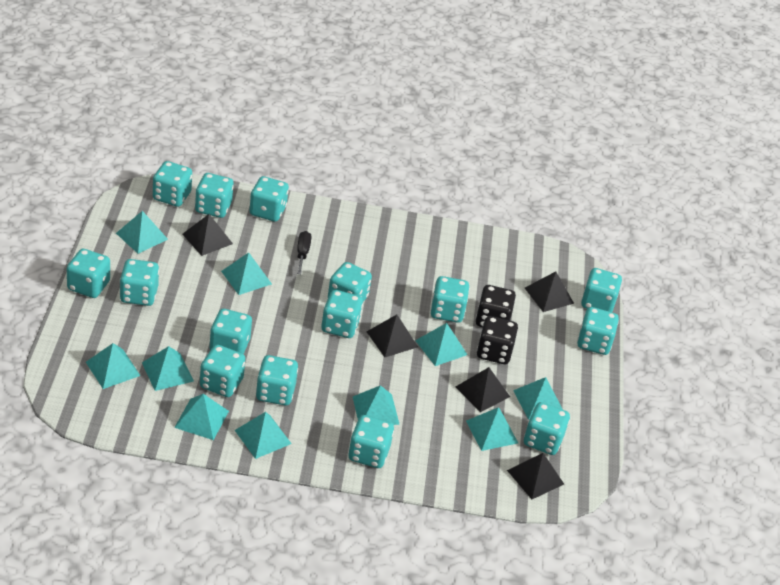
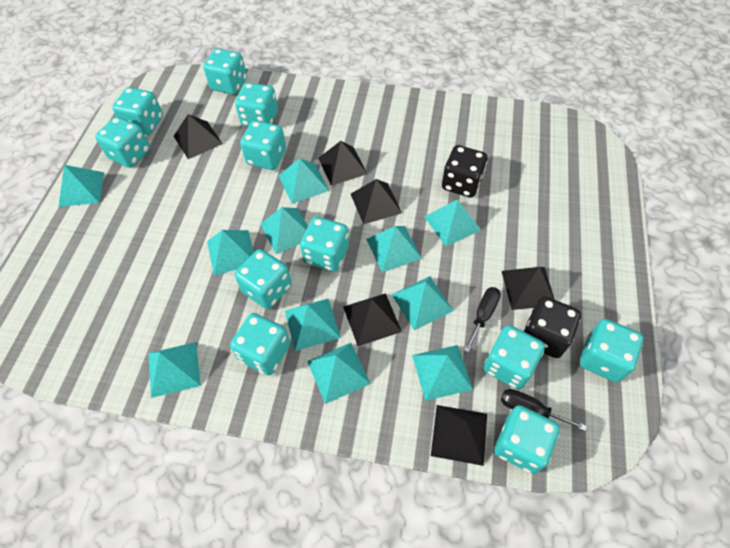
black pyramid: [182,214,233,256] [367,315,418,357] [456,367,510,412] [507,453,564,499] [525,271,574,312] = 5 -> [174,114,223,159] [318,141,367,186] [343,293,402,346] [351,179,402,224] [431,405,487,466] [502,267,555,310] = 6
black screwdriver: [297,231,311,274] = 1 -> [464,287,501,353] [501,389,587,431] = 2
turquoise dice: [67,249,110,298] [120,259,159,306] [153,161,192,207] [195,173,234,218] [200,345,245,397] [210,309,252,354] [249,176,289,222] [256,355,298,405] [322,290,363,338] [328,262,372,302] [349,415,394,468] [430,276,469,323] [524,402,570,455] [577,307,619,355] [581,268,622,312] = 15 -> [95,116,150,168] [112,87,163,135] [203,48,247,95] [230,313,290,375] [235,83,278,127] [235,249,292,309] [240,120,286,170] [300,217,349,272] [484,325,545,390] [494,405,560,474] [580,319,644,382] = 11
turquoise pyramid: [86,343,141,389] [116,211,168,254] [142,346,194,391] [174,394,229,440] [221,252,272,295] [235,412,292,459] [353,385,400,425] [415,323,467,366] [466,407,518,451] [513,377,563,420] = 10 -> [58,165,104,207] [148,342,201,398] [207,230,254,276] [260,207,308,254] [279,158,329,204] [285,299,341,351] [307,343,371,404] [366,226,422,273] [391,276,454,331] [412,345,473,401] [424,199,481,246] = 11

